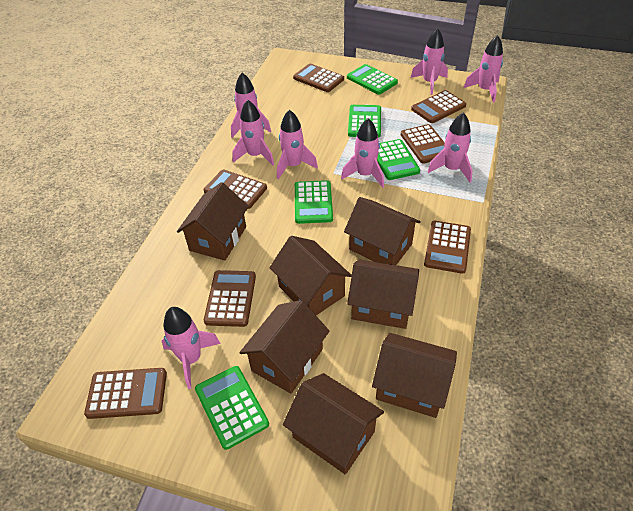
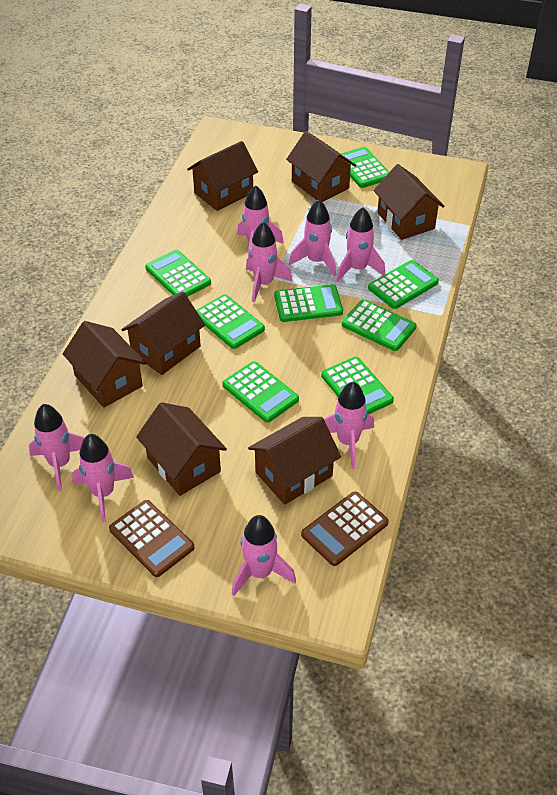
brown calculator: [84,368,167,419] [204,169,267,209] [204,270,256,327] [293,64,344,92] [401,124,445,164] [411,90,466,123] [424,221,471,274] = 7 -> [109,500,195,577] [301,491,389,566] = 2
green calculator: [195,366,269,450] [295,180,333,224] [347,64,398,95] [348,105,381,137] [377,139,420,180] = 5 -> [145,250,211,297] [196,294,265,349] [223,361,299,423] [274,284,343,322] [321,357,394,414] [341,147,389,188] [342,300,417,351] [368,260,439,309] = 8

